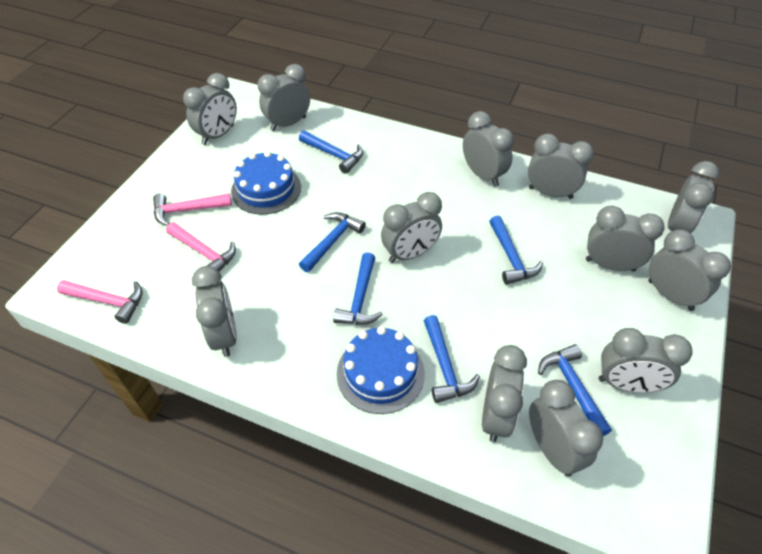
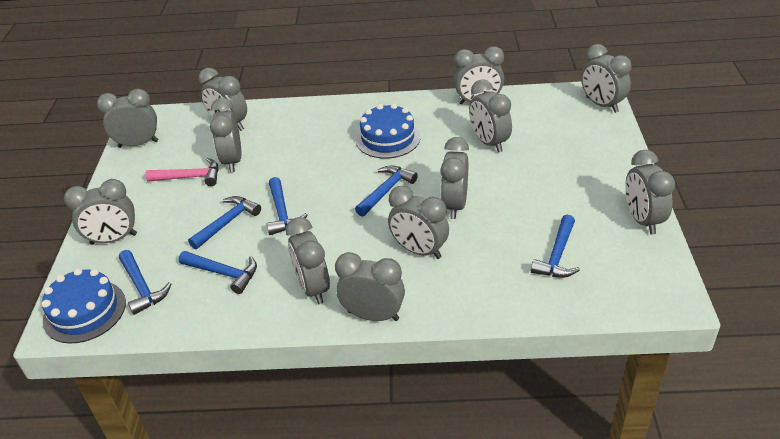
pink hammer: [57,280,143,324] [153,193,232,226] [166,222,236,272] = 3 -> [145,158,218,186] = 1

